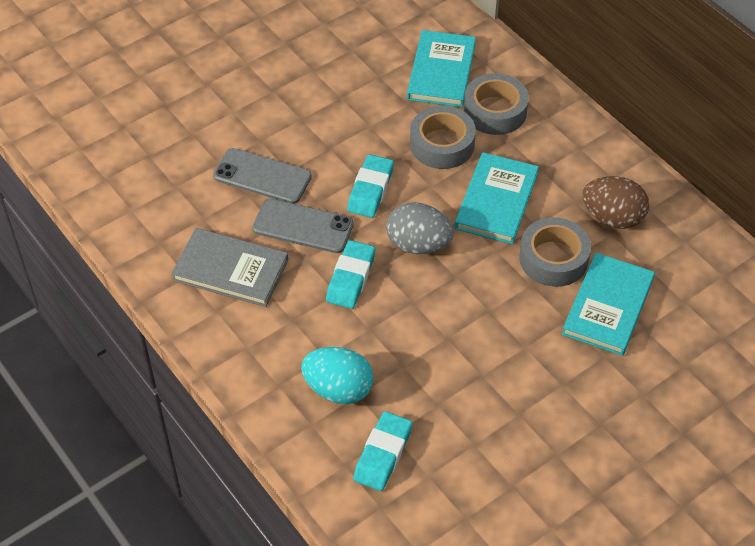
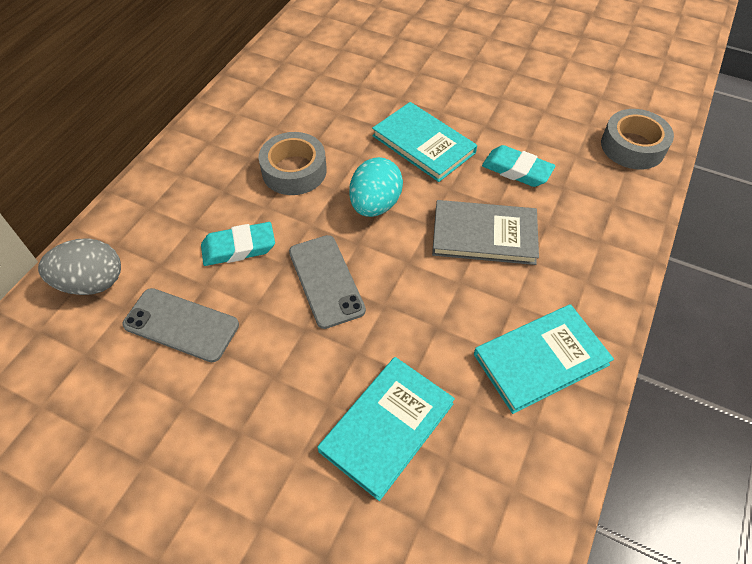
brown egg: [582,176,649,229] = 1 -> none = 0
grey tape: [410,106,476,169] [464,73,529,135] [519,217,591,287] = 3 -> [259,132,327,195] [601,109,674,169] = 2
turquoise eraser: [326,240,375,309] [347,154,394,218] [353,411,412,491] = 3 -> [201,222,275,266] [482,145,555,187] = 2

